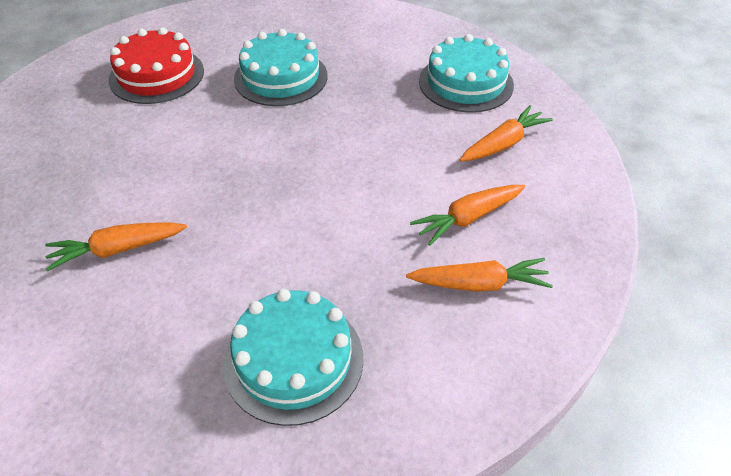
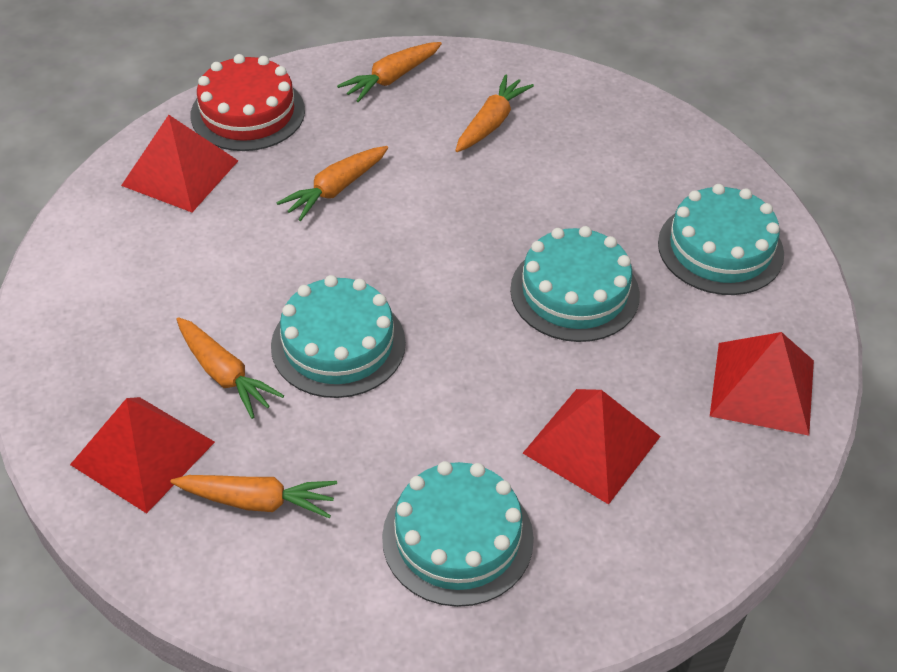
orange carrot: [45,223,187,271] [406,258,553,292] [410,185,525,246] [460,105,553,162] = 4 -> [170,475,337,518] [176,317,284,419] [277,146,388,221] [337,42,442,102] [455,74,534,152] = 5
red pyramid: none = 0 -> [70,397,215,513] [121,115,238,212] [523,389,661,504] [710,332,814,436] = 4
turquoise cake: [223,289,363,426] [234,29,328,106] [419,34,514,113] = 3 -> [271,275,406,398] [382,461,534,607] [510,226,640,342] [658,184,784,295] = 4

